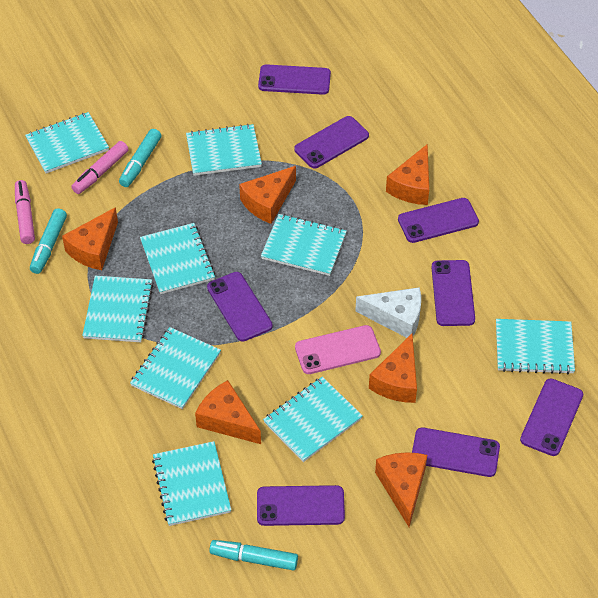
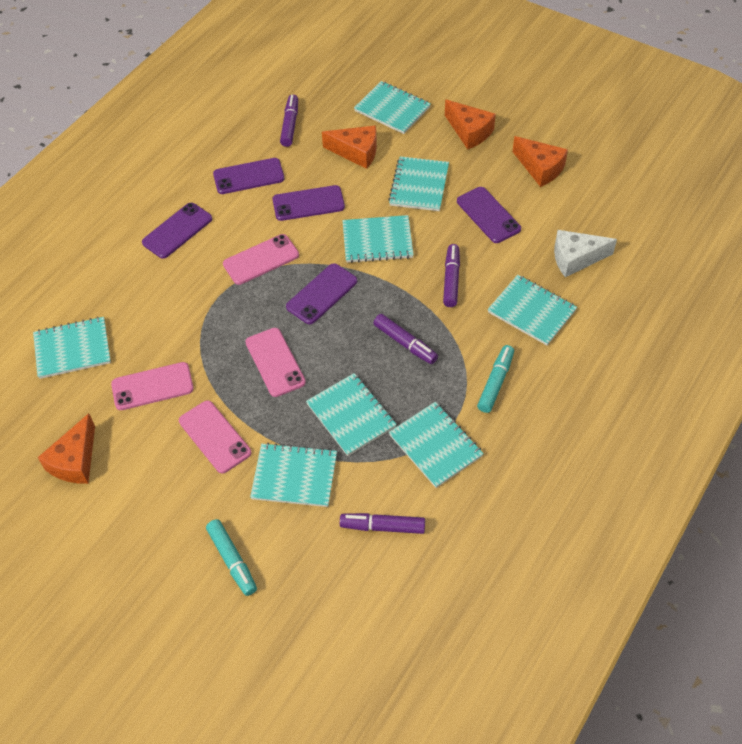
orange cheese: [62,207,118,270] [195,380,261,444] [239,166,296,224] [369,334,417,403] [375,452,427,527] [386,144,429,205] = 6 -> [37,413,95,484] [322,125,377,169] [445,100,496,150] [512,136,568,187] = 4
pink marker: [15,180,35,244] [71,141,129,194] = 2 -> none = 0
pink phone: [295,325,381,374] = 1 -> [111,362,194,410] [179,401,251,473] [223,234,299,285] [245,328,306,397] = 4
purple marker: none = 0 -> [280,94,298,147] [340,513,425,534] [373,314,438,364] [443,244,460,307] = 4
purple phone: [207,272,273,342] [257,485,345,526] [258,64,331,95] [294,116,369,168] [398,198,479,243] [412,427,500,477] [431,260,475,326] [520,379,583,456] = 8 -> [142,203,212,259] [213,158,284,194] [273,185,345,221] [286,263,357,324] [457,187,521,243] = 5
turquoise marker: [30,208,67,274] [119,129,161,187] [209,540,298,571] = 3 -> [206,519,257,596] [477,345,514,413] = 2
turquoise notebook: [25,112,109,174] [82,276,153,342] [130,327,221,409] [140,223,216,294] [152,441,231,526] [186,124,262,176] [261,214,347,276] [263,377,363,462] [496,319,575,374] = 9 -> [33,317,111,379] [250,443,337,507] [306,373,397,456] [342,215,414,263] [354,81,431,134] [388,156,449,211] [389,402,484,488] [488,275,577,345] = 8

